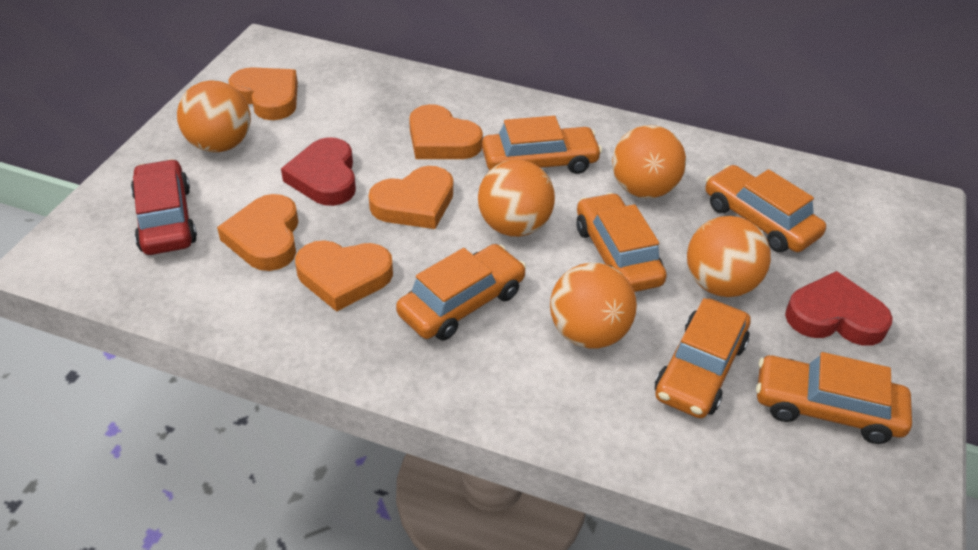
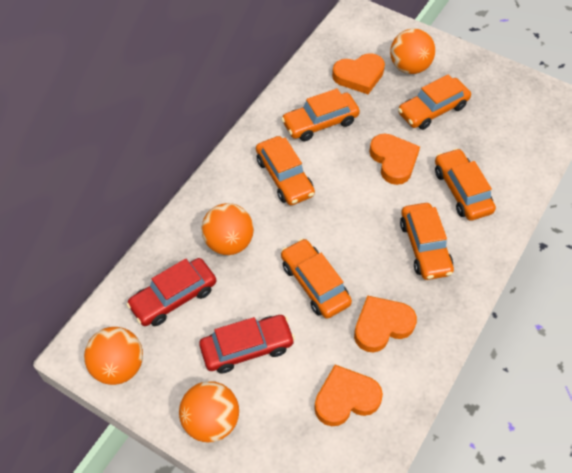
orange ball: [177,80,251,152] [478,160,555,237] [550,263,637,349] [612,125,686,198] [687,216,771,297] = 5 -> [84,327,143,385] [179,381,239,443] [201,203,254,255] [390,29,435,74] = 4
orange heart: [217,194,298,271] [229,67,298,120] [295,240,393,312] [369,166,453,229] [409,104,483,159] = 5 -> [314,365,383,426] [332,53,385,94] [354,295,417,353] [369,134,420,185] = 4
red car: [131,159,197,255] = 1 -> [126,258,216,326] [199,315,295,374] = 2
red heart: [281,137,356,206] [785,271,893,346] = 2 -> none = 0

